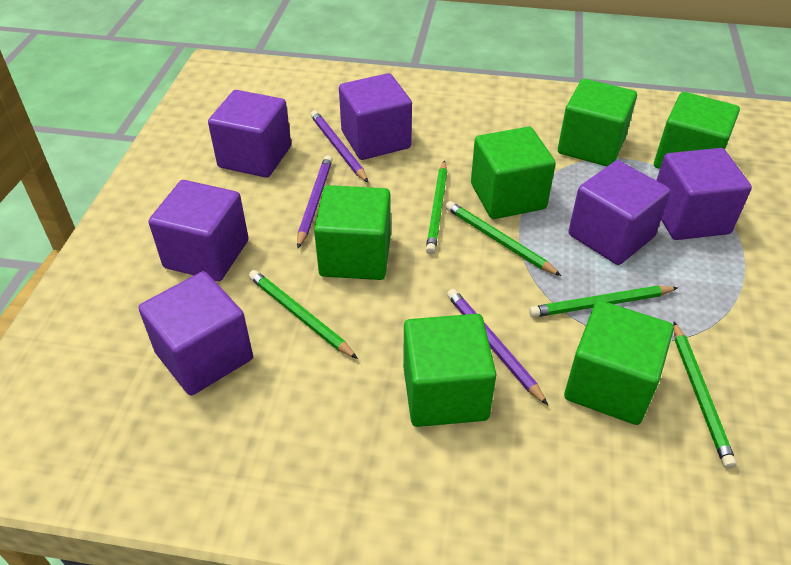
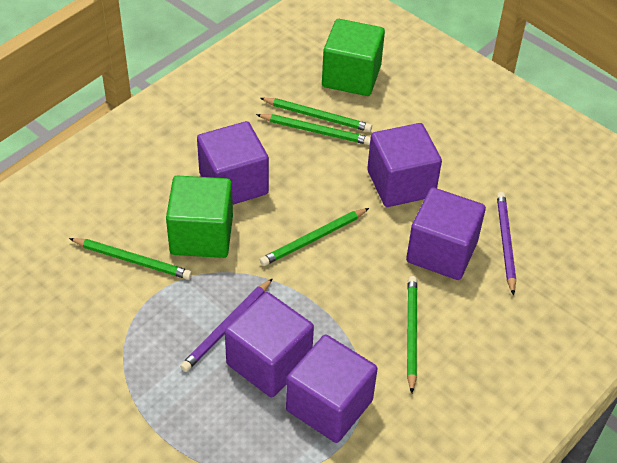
green cube: [314,185,391,280] [403,314,496,427] [471,127,556,219] [558,79,637,166] [564,300,674,425] [654,92,740,169] = 6 -> [166,175,233,258] [322,19,385,96] = 2
purple cube: [139,271,253,395] [148,180,249,281] [208,90,291,178] [339,73,412,160] [568,160,670,265] [656,148,752,240] = 6 -> [197,121,269,205] [225,292,314,397] [286,335,377,443] [367,123,442,207] [406,187,486,280] = 5
purple pencil: [297,155,333,248] [311,111,369,183] [447,289,548,405] = 3 -> [180,278,273,372] [497,192,516,295] = 2

